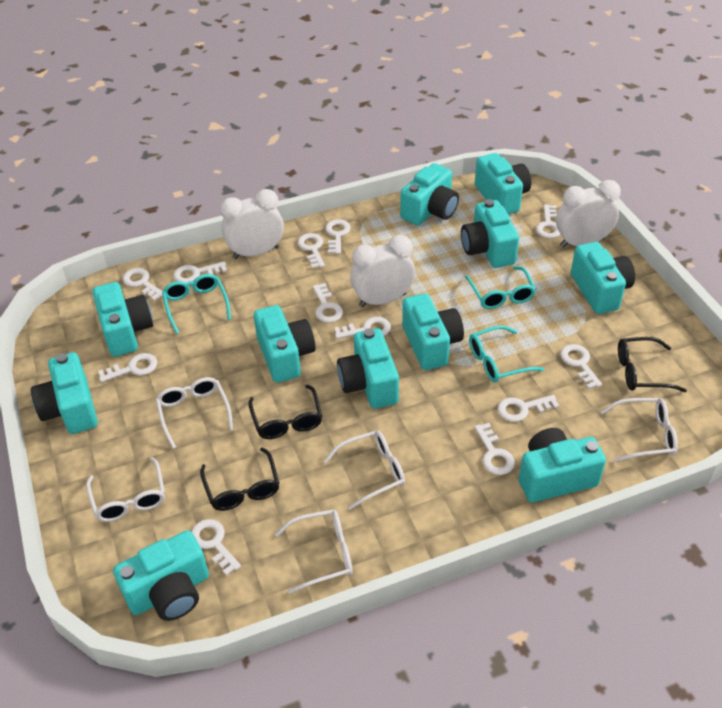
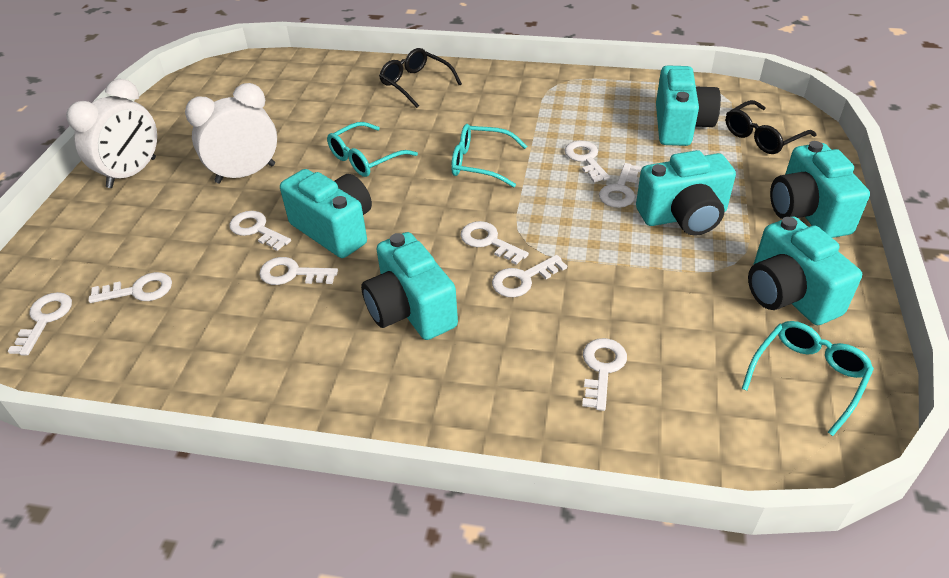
black glasses: [200,447,279,511] [248,385,322,439] [618,337,687,392] = 3 -> [379,48,462,108] [726,100,817,154] = 2
turquoise camera: [31,352,98,434] [92,282,153,357] [113,530,209,621] [254,305,316,383] [337,328,399,409] [400,163,459,226] [402,293,464,370] [461,199,519,268] [475,153,531,214] [519,428,606,502] [571,242,635,314] = 11 -> [280,169,372,258] [361,232,458,340] [636,150,736,236] [656,65,721,146] [748,216,862,325] [770,141,870,238] = 6
white clock: [220,189,284,259] [350,235,415,307] [556,180,621,248] = 3 -> [66,79,157,188] [185,83,277,183] = 2
white glasses: [86,457,165,522] [156,377,234,449] [275,509,353,594] [324,430,405,510] [601,398,678,462] = 5 -> none = 0
white key: [98,353,157,382] [123,268,163,301] [173,261,227,283] [191,519,241,576] [298,233,325,269] [313,283,343,323] [325,219,351,254] [334,317,391,339] [474,423,515,475] [498,395,559,422] [536,204,560,238] [560,344,602,389] = 12 -> [8,292,72,355] [88,272,172,303] [229,211,291,251] [259,257,338,285] [460,221,529,265] [492,255,567,297] [564,141,610,182] [582,338,627,411] [599,163,641,208] = 9

